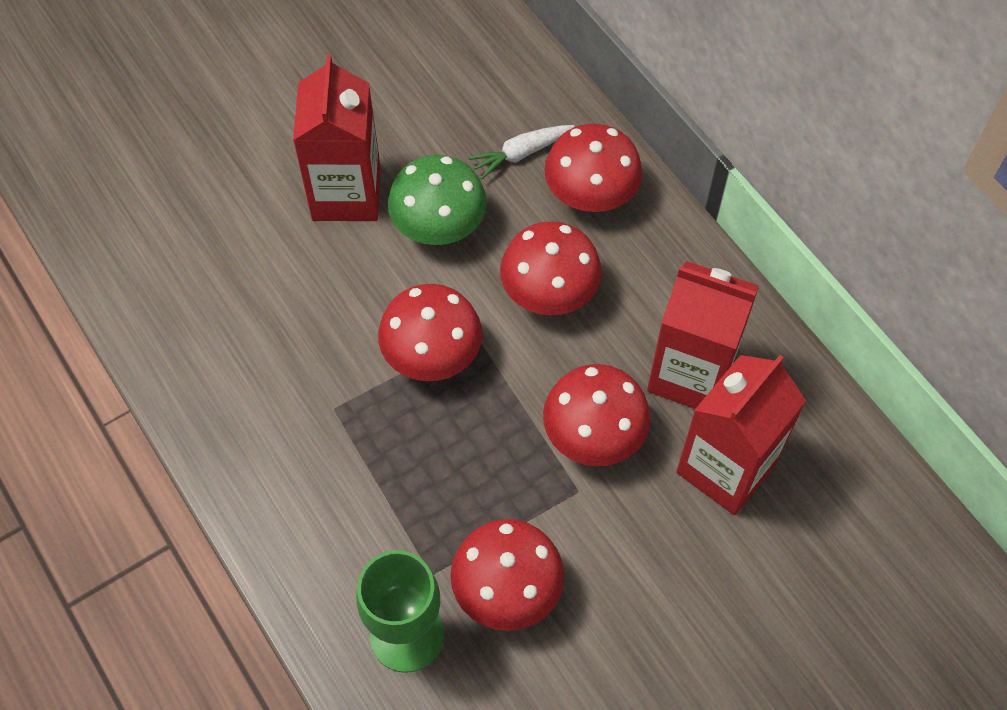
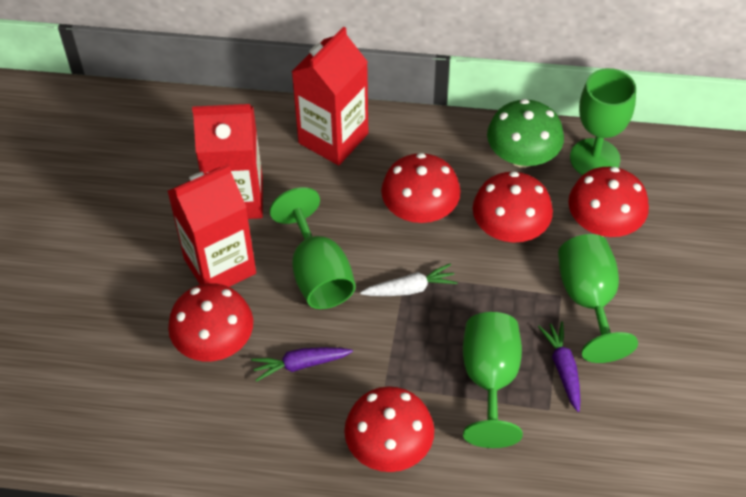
green goblet: [356,550,444,673] = 1 -> [269,187,356,309] [463,312,523,448] [558,234,638,363] [570,68,636,175] = 4
purple carrot: none = 0 -> [251,347,353,382] [538,321,580,412] = 2

